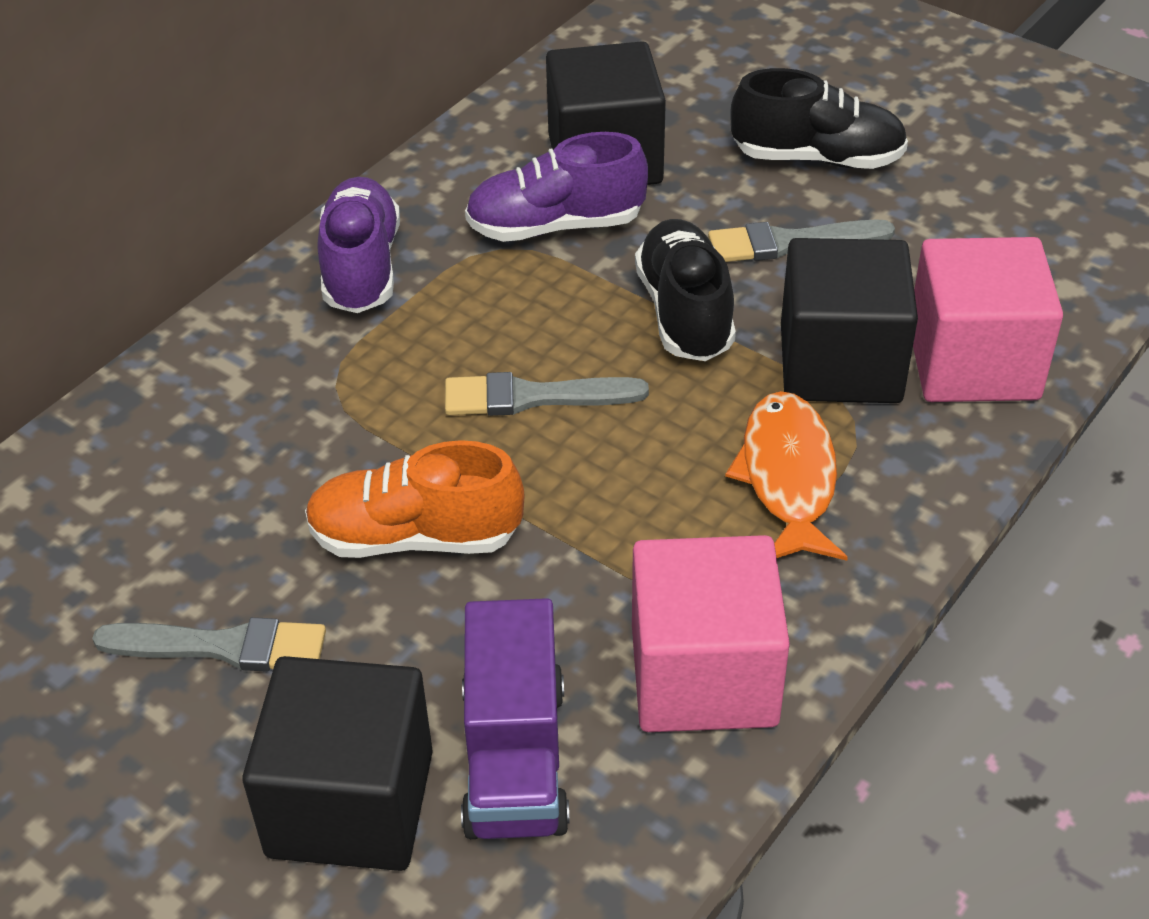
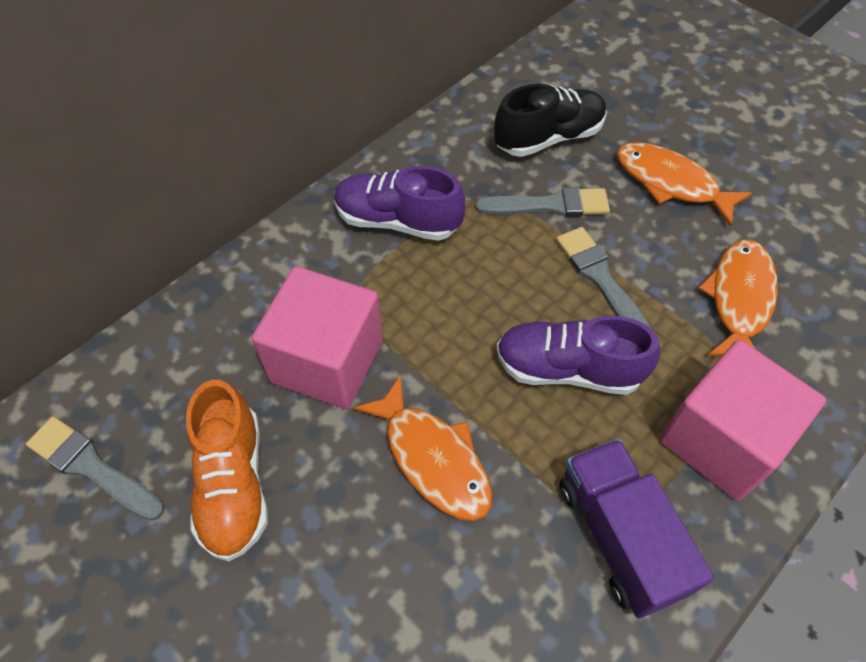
black cube: [242,656,433,871] [546,41,666,185] [781,238,918,403] = 3 -> none = 0
black shoe: [635,219,736,361] [730,68,908,169] = 2 -> [494,84,607,157] = 1
orange fish: [725,391,848,561] = 1 -> [353,375,492,521] [617,142,752,227] [698,240,778,356] = 3

